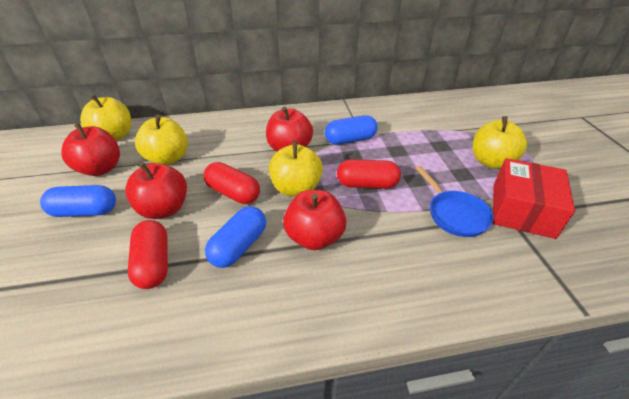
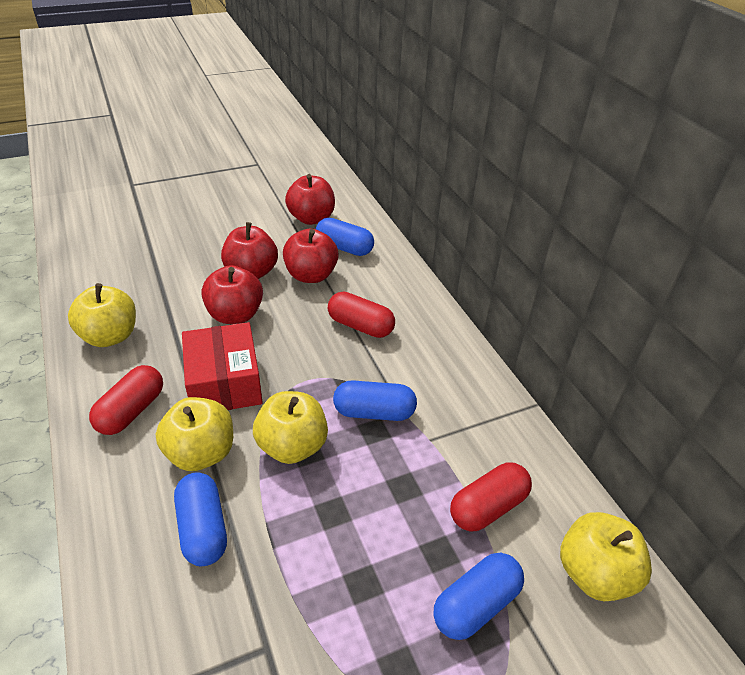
blue capsule: [40,185,116,217] [205,206,266,268] [325,115,378,145] = 3 -> [174,472,227,566] [316,218,374,256] [333,380,417,421] [434,553,524,640] = 4
blue pan: [415,166,493,237] = 1 -> none = 0

